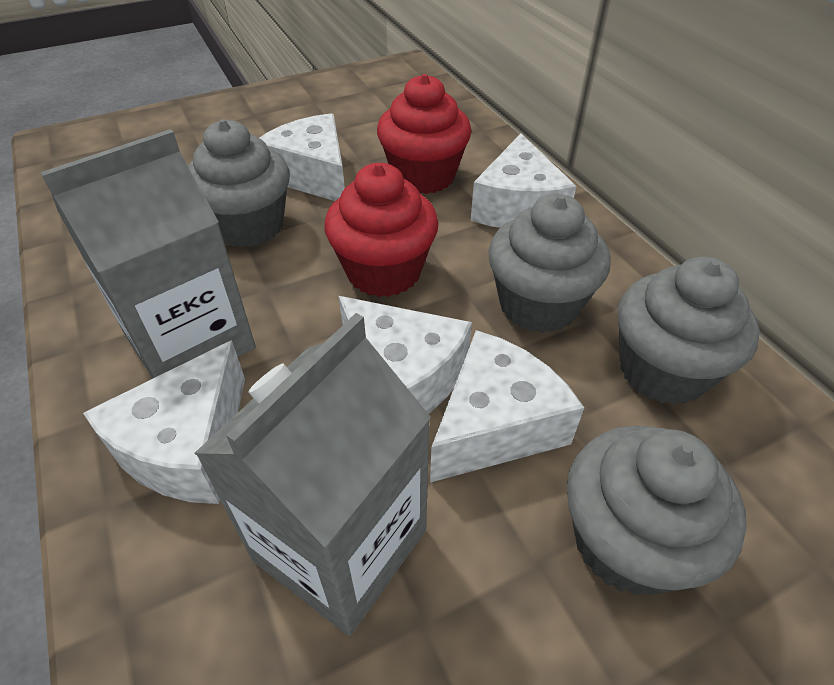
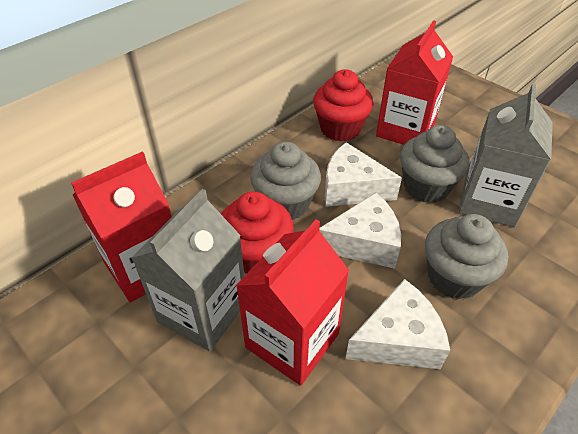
grey cupcake: [188,119,290,247] [488,194,611,333] [567,425,747,596] [618,257,760,405] = 4 -> [250,142,321,220] [400,125,469,203] [425,214,508,300] = 3
red carton: none = 0 -> [71,151,172,302] [236,220,349,386] [376,20,453,145] = 3
white cheese: [83,340,245,504] [259,113,345,201] [339,296,472,414] [430,330,584,483] [471,133,576,228] = 5 -> [319,193,401,269] [325,142,402,207] [345,279,450,369] = 3

